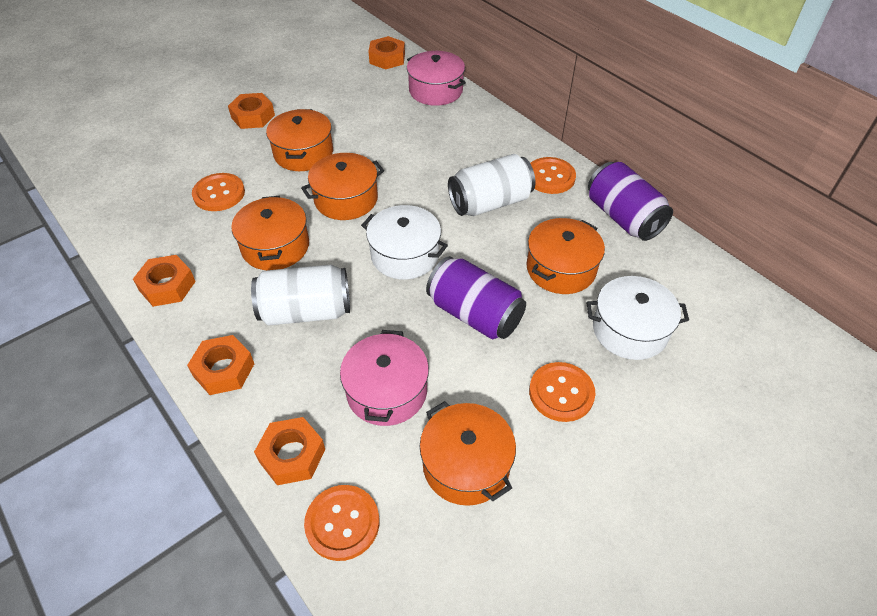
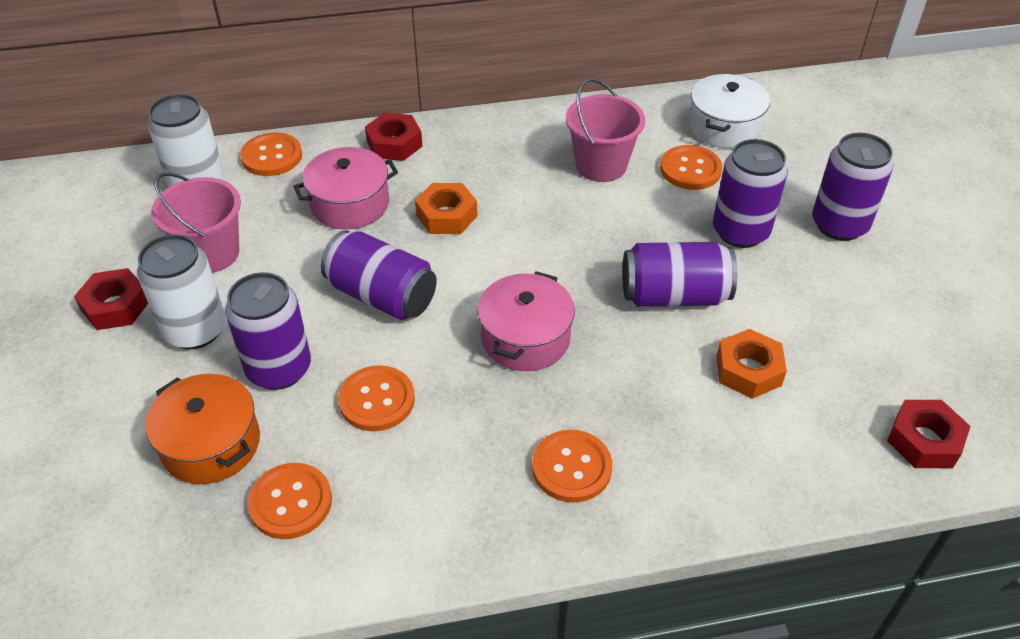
orange button: [192,173,245,211] [304,485,379,561] [529,362,595,422] [530,157,576,194] = 4 -> [240,132,302,176] [247,463,332,539] [338,365,415,431] [532,430,612,503] [660,145,722,190] = 5
orange nut: [133,255,196,307] [187,335,254,395] [228,93,275,129] [254,417,325,485] [368,36,405,70] = 5 -> [415,183,477,234] [717,329,787,399] = 2
orange pot: [231,196,309,270] [266,109,333,171] [301,153,384,220] [420,401,516,506] [527,218,605,294] = 5 -> [145,374,260,484] = 1
pink bucket: none = 0 -> [151,172,241,273] [566,78,645,182] = 2
purple can: [426,256,526,339] [588,162,673,241] = 2 -> [225,272,311,390] [320,230,437,320] [622,242,737,307] [713,139,788,248] [812,132,893,241] = 5
red nut: none = 0 -> [74,268,148,330] [365,113,422,161] [887,400,971,468] = 3
white pot: [361,205,448,280] [586,276,689,360] = 2 -> [689,74,770,148] = 1

